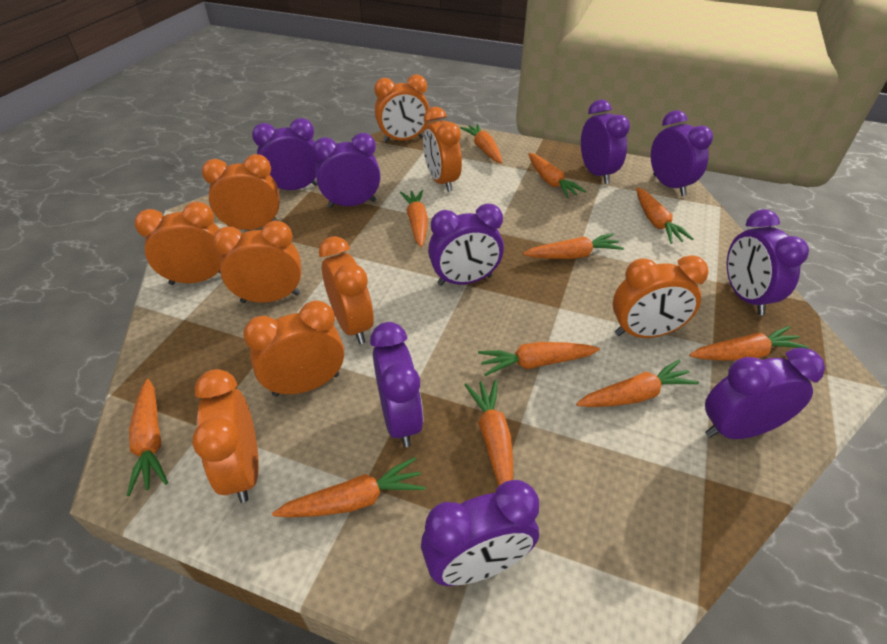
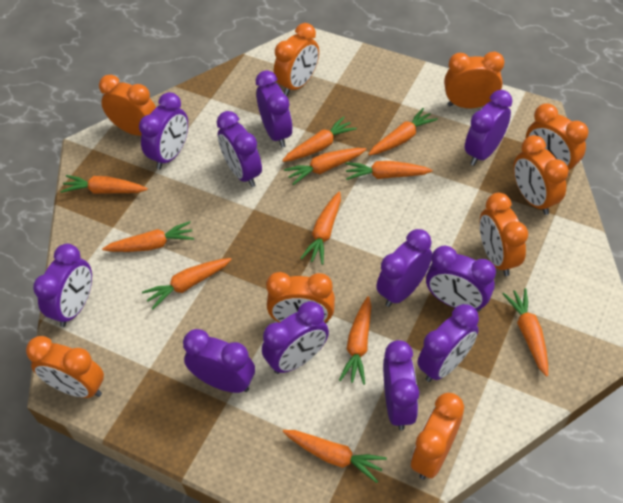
purple clock: [252,118,318,190] [313,133,381,208] [370,322,423,447] [421,480,539,586] [428,204,504,286] [581,100,630,184] [651,110,713,196] [705,348,825,439] [727,209,809,315] = 9 -> [33,244,92,327] [139,92,188,169] [183,329,255,393] [217,111,262,187] [256,70,292,147] [262,301,329,374] [376,229,432,307] [383,340,419,430] [417,304,479,382] [426,246,496,312] [465,90,512,166] = 11

